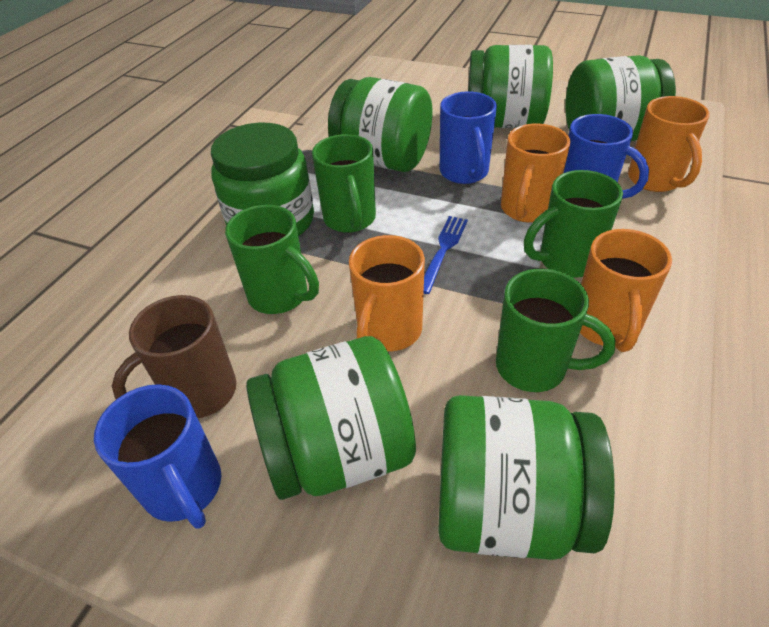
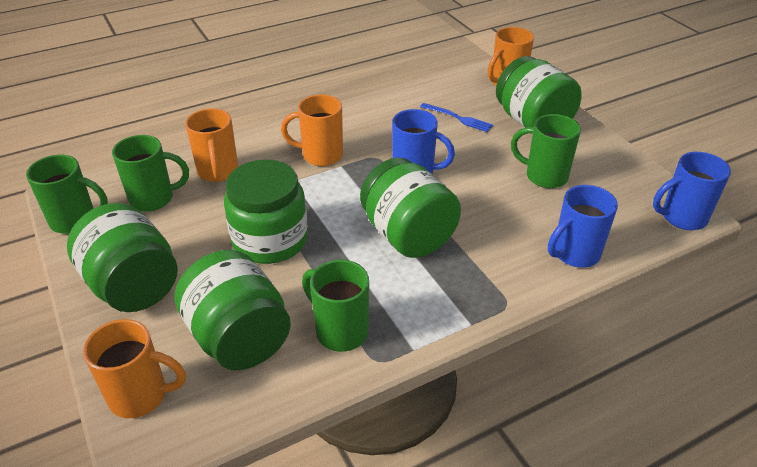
brown mug: [112,295,236,418] = 1 -> none = 0
green jar: [211,123,314,236] [246,336,416,500] [328,77,433,172] [438,395,615,560] [468,45,553,128] [565,55,676,141] = 6 -> [67,203,178,312] [175,250,291,371] [224,159,308,264] [360,157,461,258] [496,56,582,128] = 5

